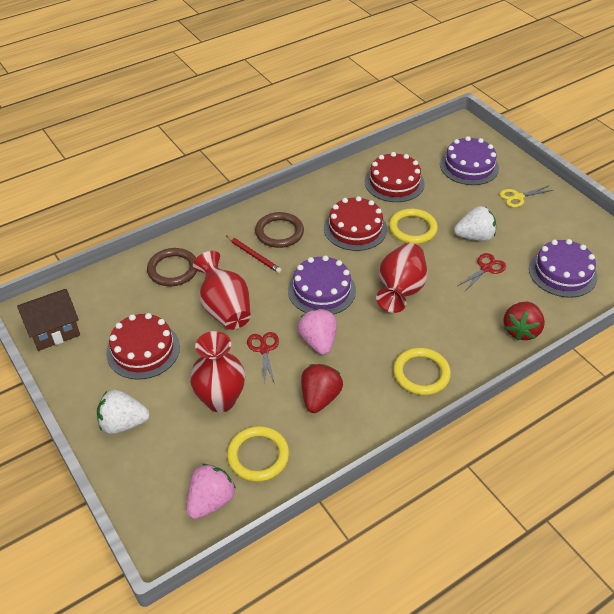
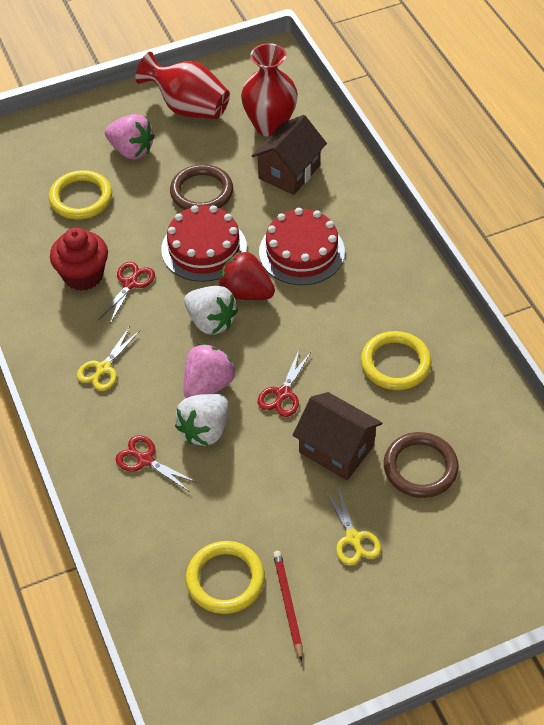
brown house: [17,289,80,351] = 1 -> [252,115,327,195] [292,392,382,480] = 2
purple cake: [288,255,356,315] [440,136,499,185] [529,239,597,298] = 3 -> none = 0
red cake: [106,313,180,380] [324,196,387,251] [364,152,425,202] = 3 -> [161,205,247,282] [259,208,345,285] = 2
red cupcake: none = 0 -> [50,227,108,291] = 1
red scissors: [247,332,279,385] [458,253,506,291] = 2 -> [99,262,155,324] [116,435,198,492] [258,348,311,417] = 3
red strawberry: [301,364,343,413] [503,302,545,341] = 2 -> [219,251,275,300] = 1
red vase: [190,331,245,412] [193,251,251,330] [376,243,427,313] = 3 -> [136,52,230,119] [241,43,298,137] = 2
yellow scissors: [500,186,554,207] = 1 -> [77,326,140,391] [325,485,381,566] = 2

